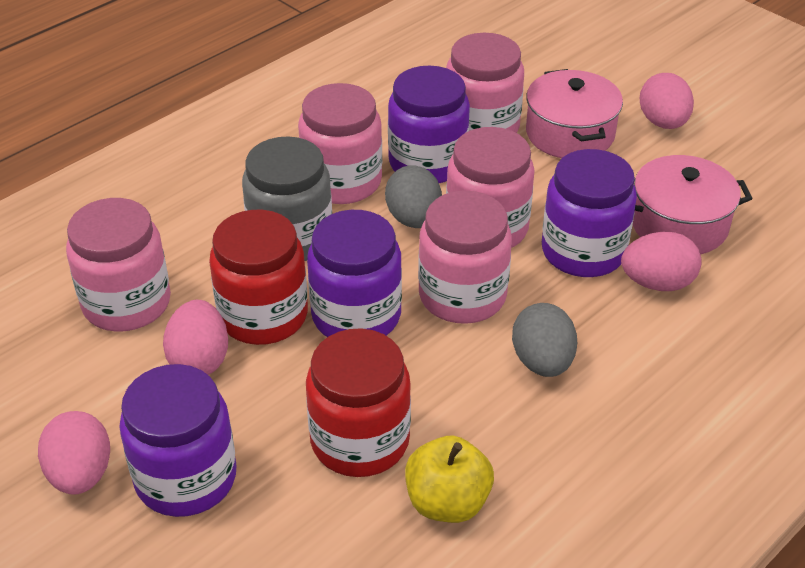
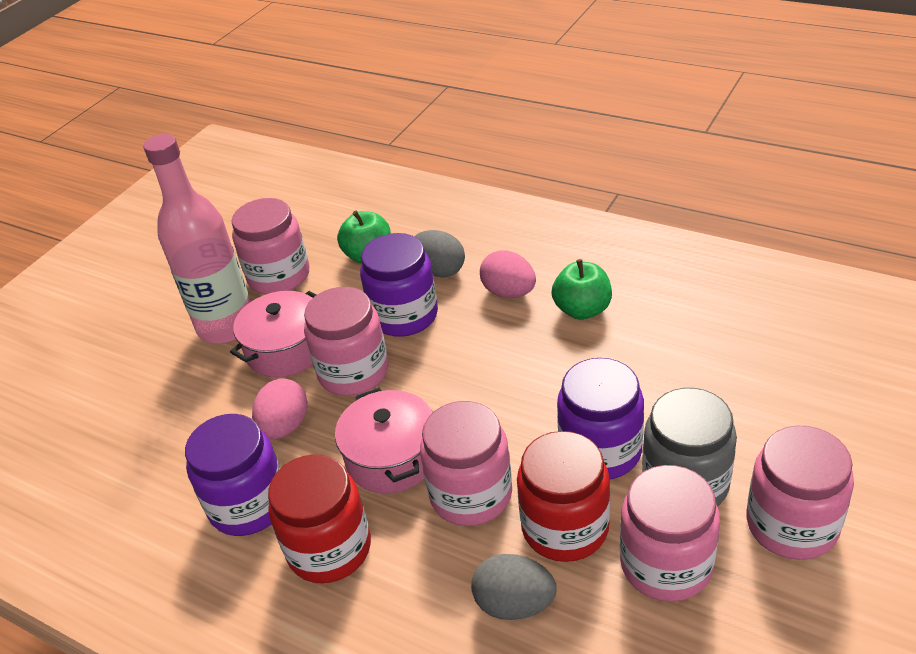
green apple: none = 0 -> [337,211,391,264] [552,259,612,320] = 2
pink bottle: none = 0 -> [143,134,251,343] = 1
pink egg: [38,411,110,495] [163,300,228,375] [621,232,702,291] [639,73,694,129] = 4 -> [252,378,308,439] [480,250,536,298] = 2
purple jar: [119,364,237,517] [307,210,402,337] [388,66,470,183] [542,149,637,277] = 4 -> [185,414,281,536] [360,233,438,337] [557,358,644,479] = 3
yellow apple: [405,436,494,523] = 1 -> none = 0

